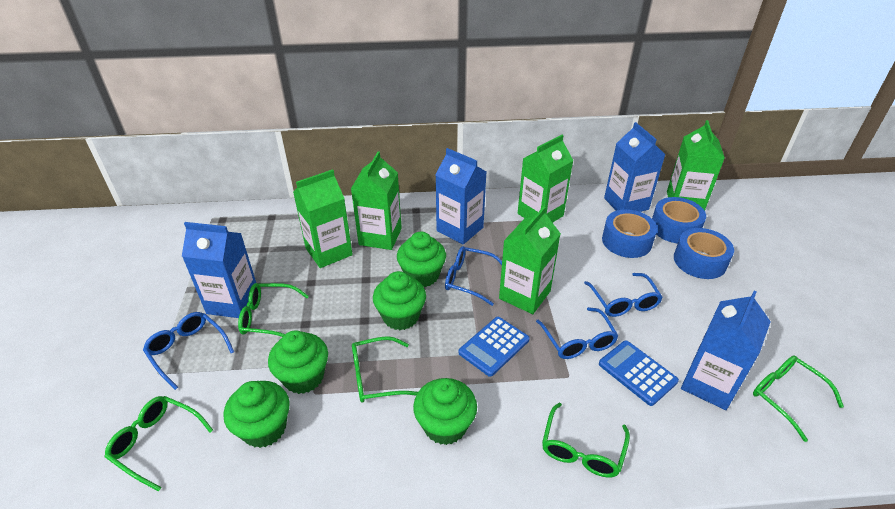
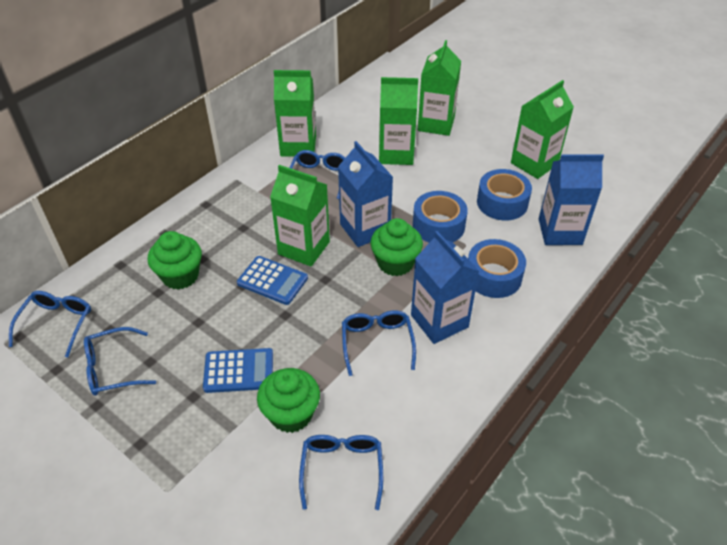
blue carton: [182,222,256,318] [436,148,486,244] [604,122,665,212] [681,291,771,410] = 4 -> [338,141,393,247] [411,231,479,344] [539,154,604,245] = 3
blue glasses: [143,312,234,390] [445,246,502,306] [536,307,619,359] [584,273,663,317] = 4 -> [9,291,91,357] [84,327,156,396] [290,150,345,199] [299,435,383,510] [342,310,416,376] = 5
green cupcake: [223,381,290,448] [268,330,328,394] [373,271,426,330] [397,231,446,287] [413,378,477,445] = 5 -> [148,231,202,290] [257,368,320,433] [370,218,423,276] = 3
green glasses: [104,396,213,491] [238,283,309,337] [352,336,418,403] [542,402,630,478] [753,355,844,442] = 5 -> none = 0

